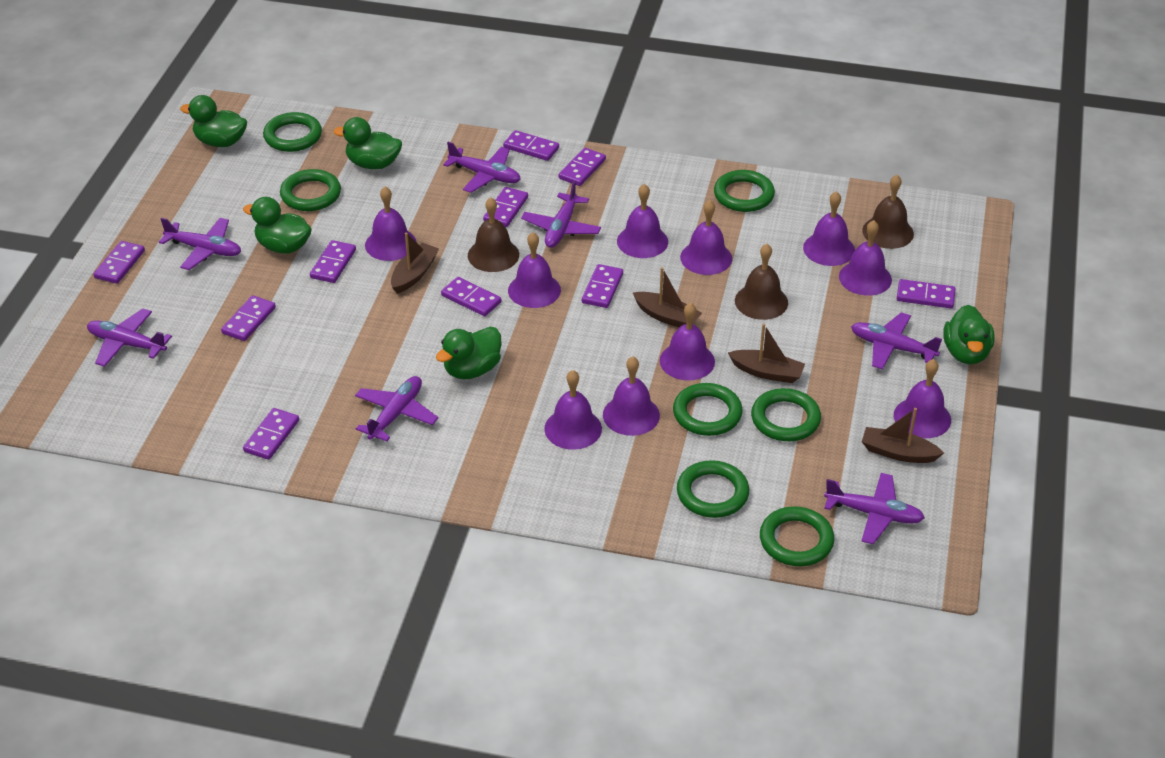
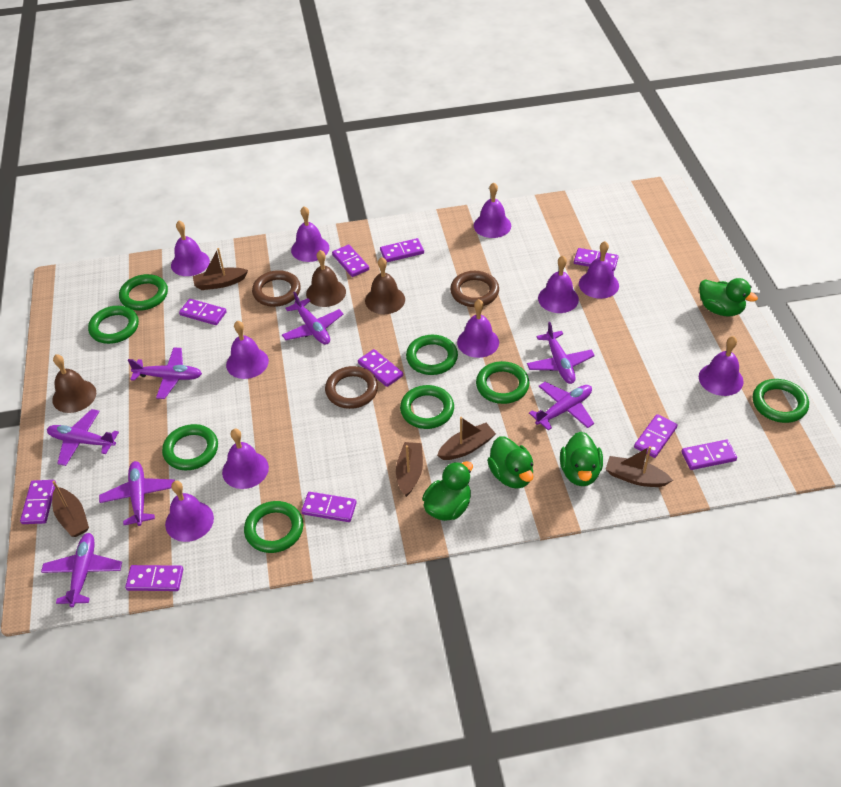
brown boat: [391,232,439,294] [633,267,702,327] [728,324,805,383] [862,408,944,463] = 4 -> [52,481,89,537] [193,248,248,290] [396,442,423,497] [437,417,496,460] [605,446,673,487] = 5
brown ring: none = 0 -> [252,270,301,307] [325,366,378,409] [450,271,499,307] = 3
green duck: [180,95,247,147] [243,197,312,254] [333,117,402,169] [436,327,502,379] [944,305,995,365] = 5 -> [422,461,473,521] [487,436,534,489] [560,431,603,486] [699,278,758,316] = 4
green ring: [263,112,322,152] [280,169,341,211] [673,383,743,436] [677,460,749,518] [714,170,775,212] [751,388,821,441] [760,506,834,566] = 7 -> [88,306,139,344] [119,274,168,311] [162,424,218,470] [244,501,303,553] [400,385,454,429] [406,335,458,375] [476,361,529,404] [753,379,809,423] = 8

